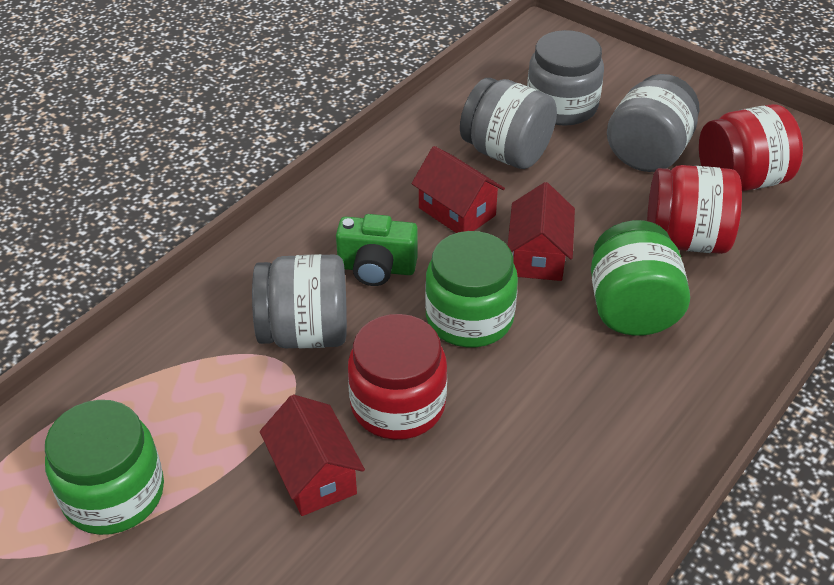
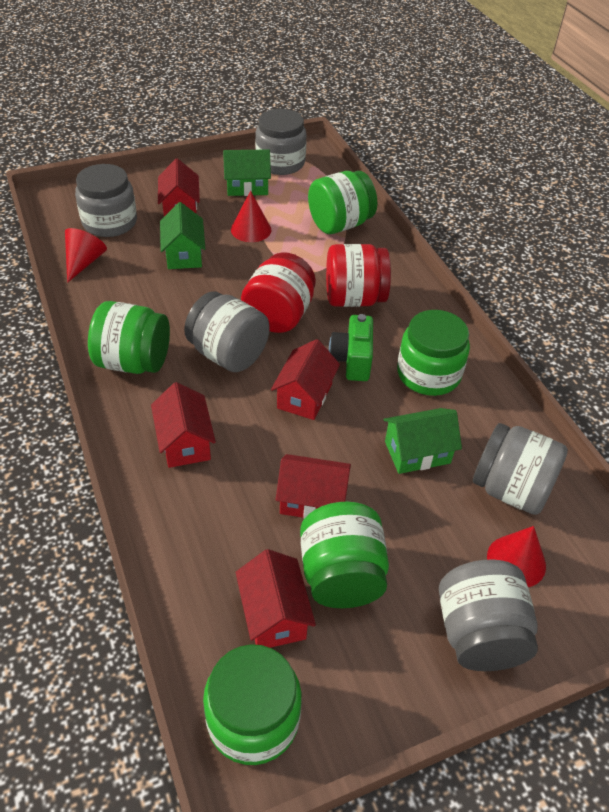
green house: none = 0 -> [160,202,205,269] [223,149,271,196] [383,408,462,474] = 3
green jar: [45,400,164,535] [425,231,518,347] [591,220,690,336] = 3 -> [88,301,170,374] [203,644,302,765] [300,502,389,608] [308,171,377,234] [397,310,470,396] = 5
grey jar: [252,254,347,349] [460,78,557,169] [527,30,604,126] [607,74,700,172] = 4 -> [75,164,137,237] [184,291,270,372] [255,109,306,175] [439,560,538,671] [473,423,568,515] = 5
red cone: none = 0 -> [65,228,107,283] [231,191,272,242] [487,526,546,587] = 3
red house: [260,394,365,516] [411,146,505,233] [508,182,575,281] = 3 -> [151,382,216,468] [158,158,200,216] [236,549,316,648] [271,339,340,420] [276,454,351,519] = 5
red jar: [348,314,447,440] [647,165,742,254] [699,104,803,191] = 3 -> [241,252,316,333] [326,244,391,307] = 2

